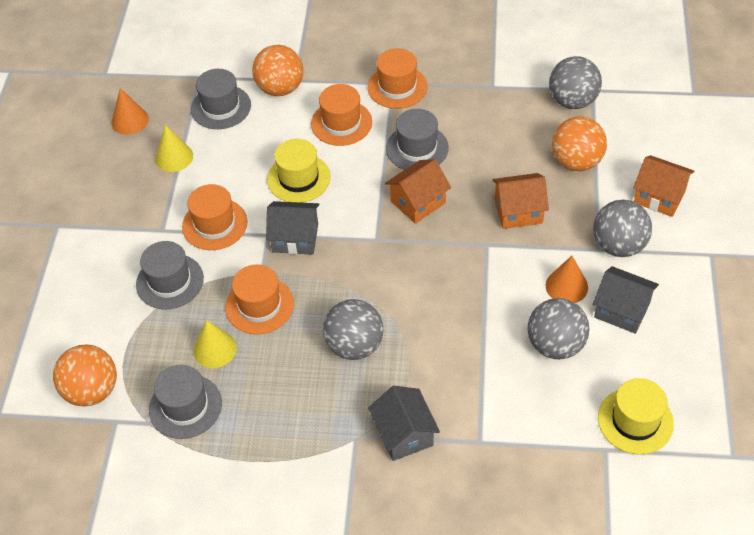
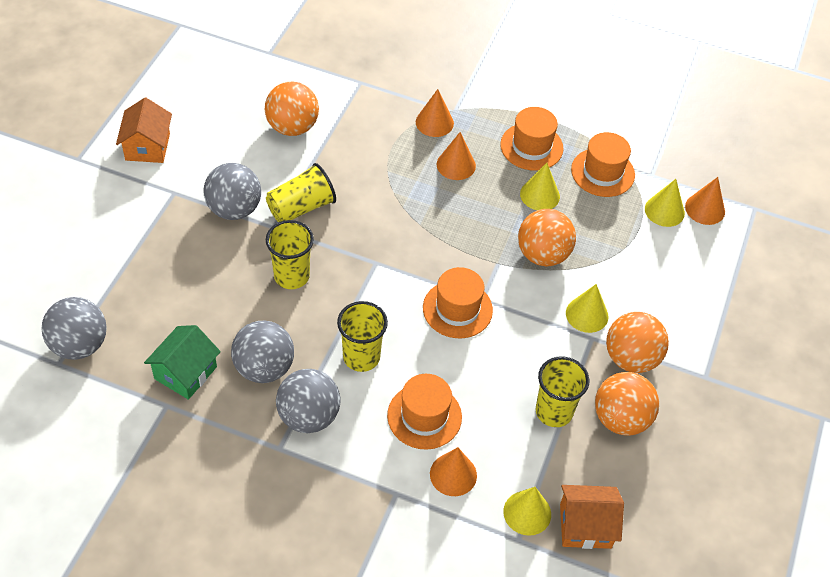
green house: none = 0 -> [144,325,221,400] = 1
grey hat: [136,241,204,309] [149,365,222,439] [191,69,251,129] [386,109,449,170] = 4 -> none = 0
grey house: [266,201,319,255] [368,386,440,461] [593,266,659,334] = 3 -> none = 0
orange ball: [53,344,117,406] [252,45,303,96] [552,117,607,171] = 3 -> [265,81,319,136] [518,209,576,267] [595,372,659,436] [606,312,669,373] = 4
orange cone: [112,88,149,135] [546,256,588,303] = 2 -> [416,89,454,137] [430,447,477,496] [437,132,476,180] [685,177,725,225] = 4
orange house: [385,159,451,224] [492,173,549,229] [633,155,695,217] = 3 -> [116,98,172,163] [560,485,624,549] = 2
yellow cone: [155,125,193,172] [193,320,237,368] = 2 -> [503,487,551,536] [520,163,560,210] [566,284,608,333] [645,179,685,227] = 4
yellow cup: none = 0 -> [266,163,336,222] [266,220,314,289] [337,301,388,372] [536,356,589,427] = 4
yellow hat: [267,139,331,203] [598,378,674,454] = 2 -> none = 0

